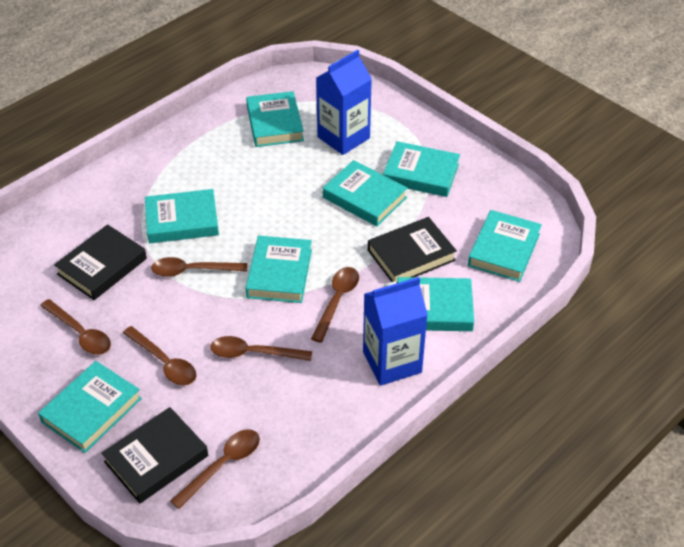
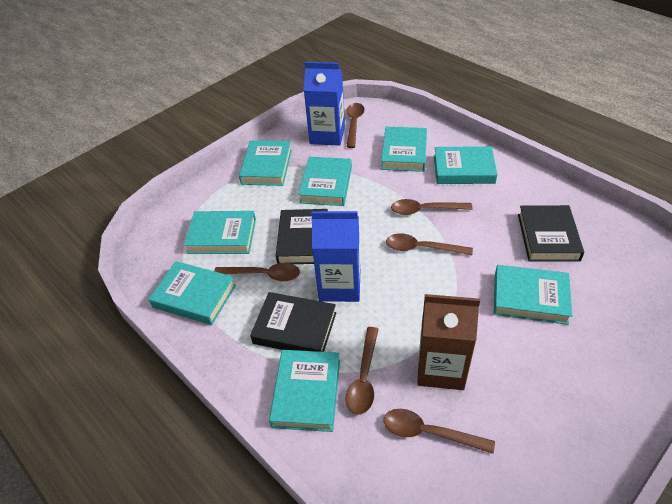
brown carton: none = 0 -> [417,294,480,390] = 1

